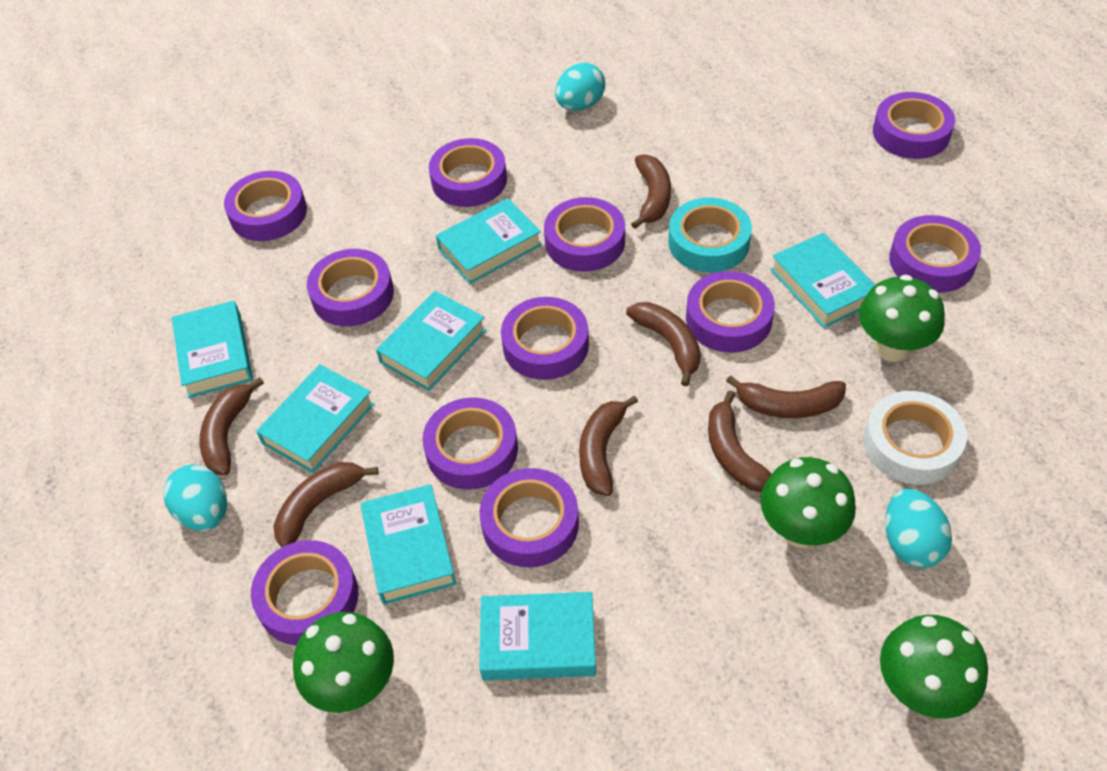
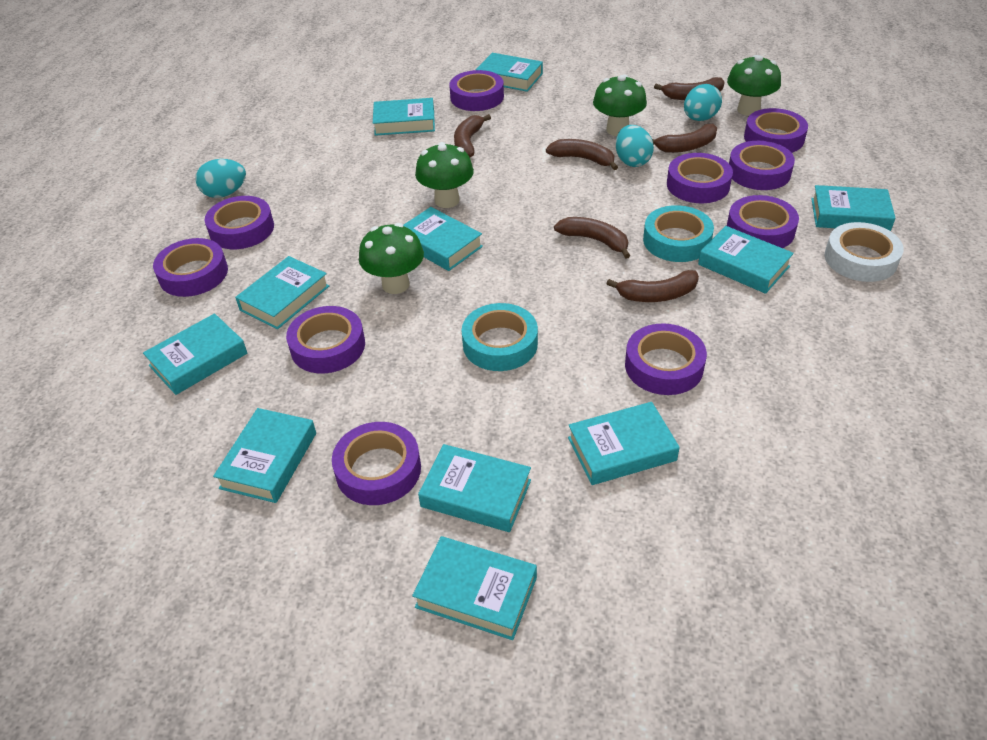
brown banana: [199,377,264,475] [274,462,378,548] [579,395,638,496] [626,302,701,386] [631,154,671,229] [708,390,771,492] [726,375,846,418] = 7 -> [454,114,491,157] [546,139,618,170] [554,217,630,258] [606,270,699,302] [652,124,717,153] [654,77,725,100] = 6
purple tape: [224,171,307,241] [251,540,358,646] [307,249,394,326] [422,397,518,490] [429,138,507,207] [479,468,579,567] [501,297,589,380] [544,197,625,272] [686,271,775,353] [873,92,955,159] [889,215,981,293] = 11 -> [153,238,228,297] [205,196,274,249] [286,306,365,373] [332,422,421,505] [449,70,504,111] [625,323,707,395] [667,153,733,203] [727,195,799,248] [729,141,795,190] [744,108,808,153] = 10
turquoise book: [172,301,253,398] [256,364,374,473] [361,484,456,605] [376,291,486,391] [436,198,542,284] [479,592,596,680] [770,233,875,328] = 7 -> [143,313,247,395] [213,408,316,503] [235,256,329,329] [373,98,435,136] [403,207,483,271] [412,536,537,640] [418,444,531,532] [476,53,543,92] [568,402,680,485] [698,226,794,294] [811,185,896,231] = 11
turquoise tape: [668,198,752,273] = 1 -> [461,303,538,371] [643,205,714,262] = 2

